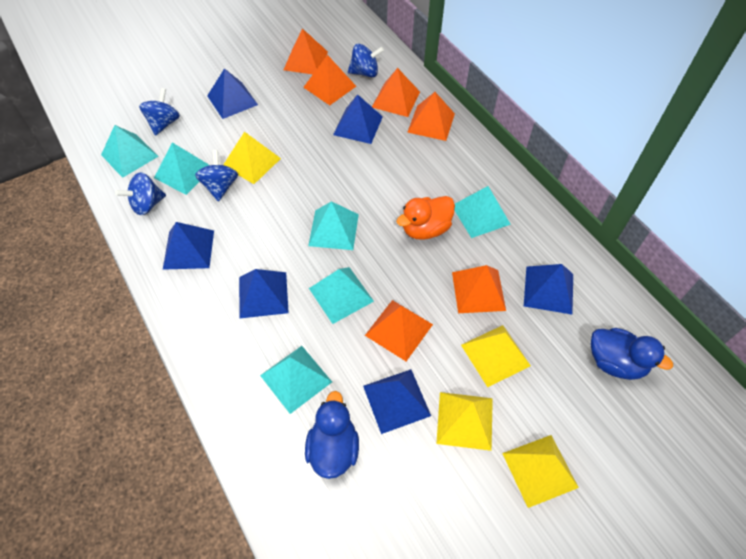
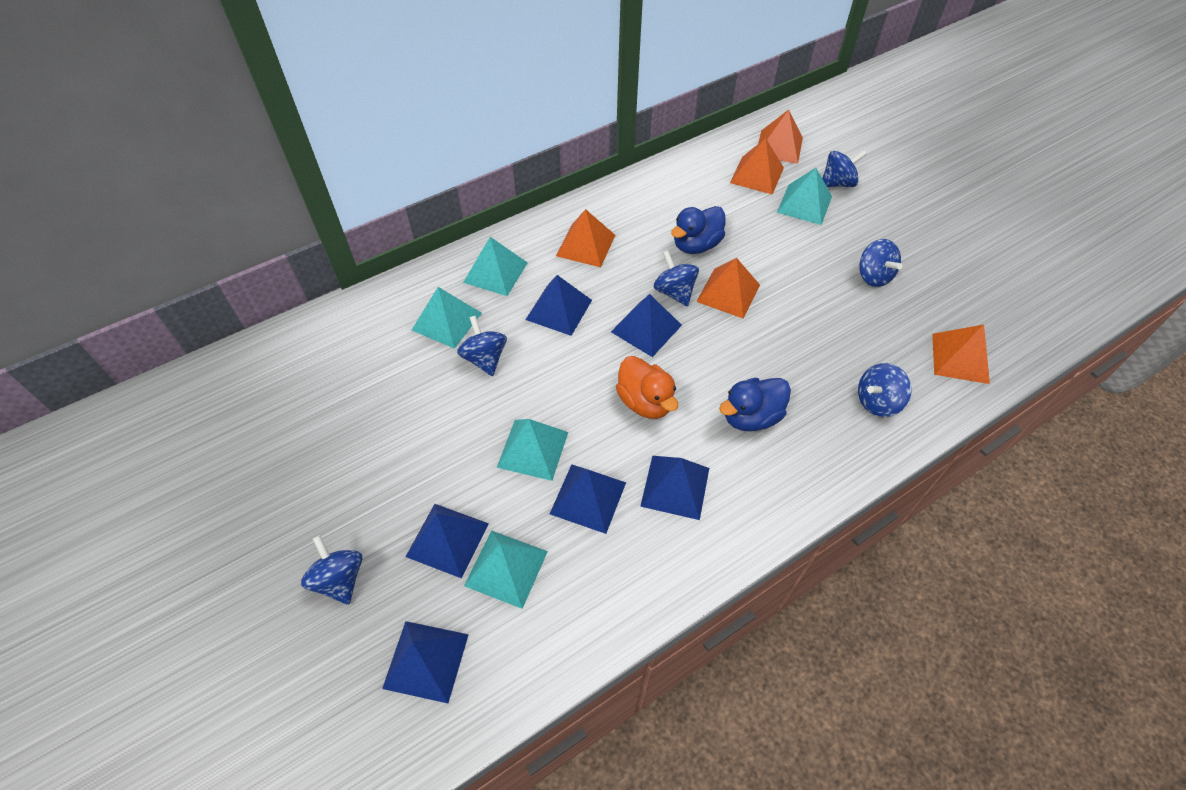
blue spinning top: [115,172,166,215] [139,88,180,136] [195,150,238,202] [348,44,384,77] = 4 -> [301,535,362,605] [457,315,507,376] [654,251,699,306] [822,150,867,187] [858,363,912,417] [859,239,902,287] = 6
orange pyramid: [284,28,328,74] [303,55,356,105] [365,300,433,361] [372,68,420,117] [407,92,455,141] [452,265,506,313] = 6 -> [556,209,615,267] [696,258,760,319] [730,138,784,195] [758,110,803,164] [932,325,990,384] = 5
turquoise pyramid: [101,125,159,178] [154,143,209,195] [260,346,332,414] [308,201,359,250] [309,267,374,324] [454,186,511,238] = 6 -> [412,287,482,349] [463,237,528,296] [464,530,548,609] [497,419,568,481] [777,168,832,225] = 5
yellow pyramid: [223,132,281,184] [436,392,493,451] [461,325,531,387] [502,435,579,508] = 4 -> none = 0

